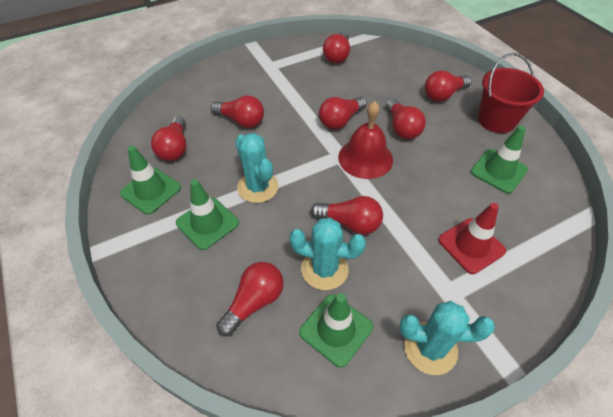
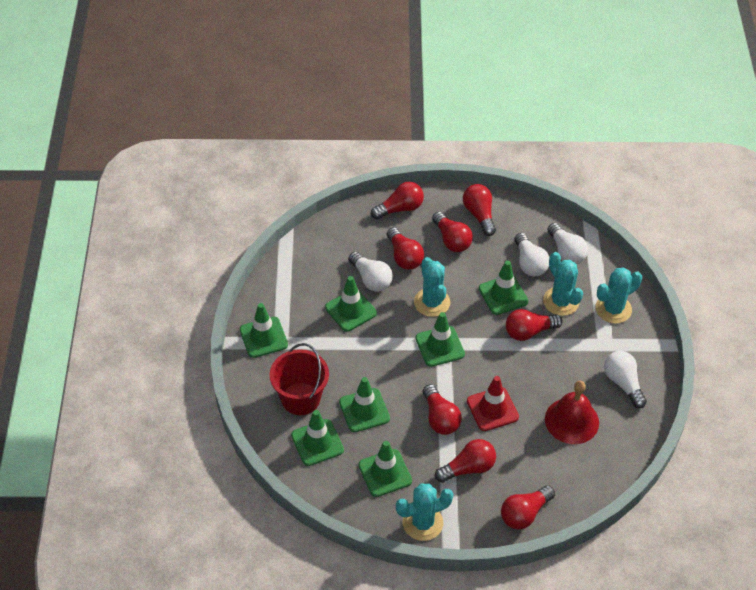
green traffic cone: [120,146,181,215] [176,179,239,250] [299,293,373,368] [471,126,528,193] = 4 -> [240,303,288,358] [291,410,344,466] [325,276,377,332] [339,377,390,432] [359,441,412,497] [416,312,465,367] [479,260,528,315] = 7
turquoise cactus: [235,133,279,203] [289,218,366,290] [400,301,495,375] = 3 -> [396,483,453,541] [414,257,450,317] [543,252,583,316] [595,267,642,324] = 4
white light bulb: none = 0 -> [348,252,393,292] [514,233,549,277] [547,223,588,264] [604,351,647,408] = 4

